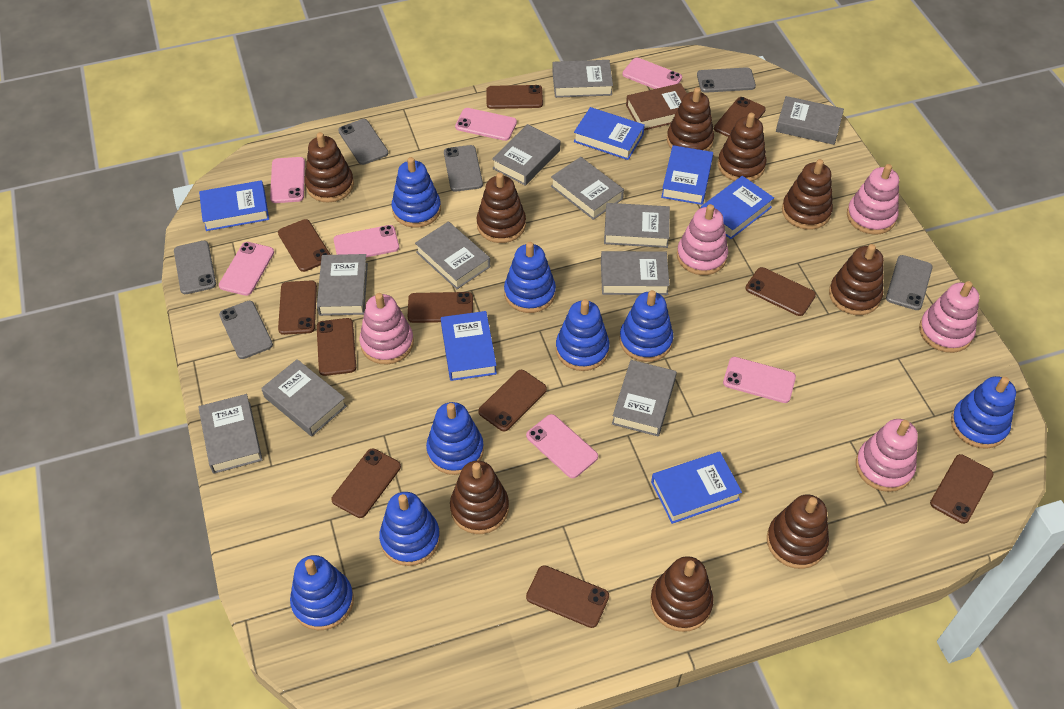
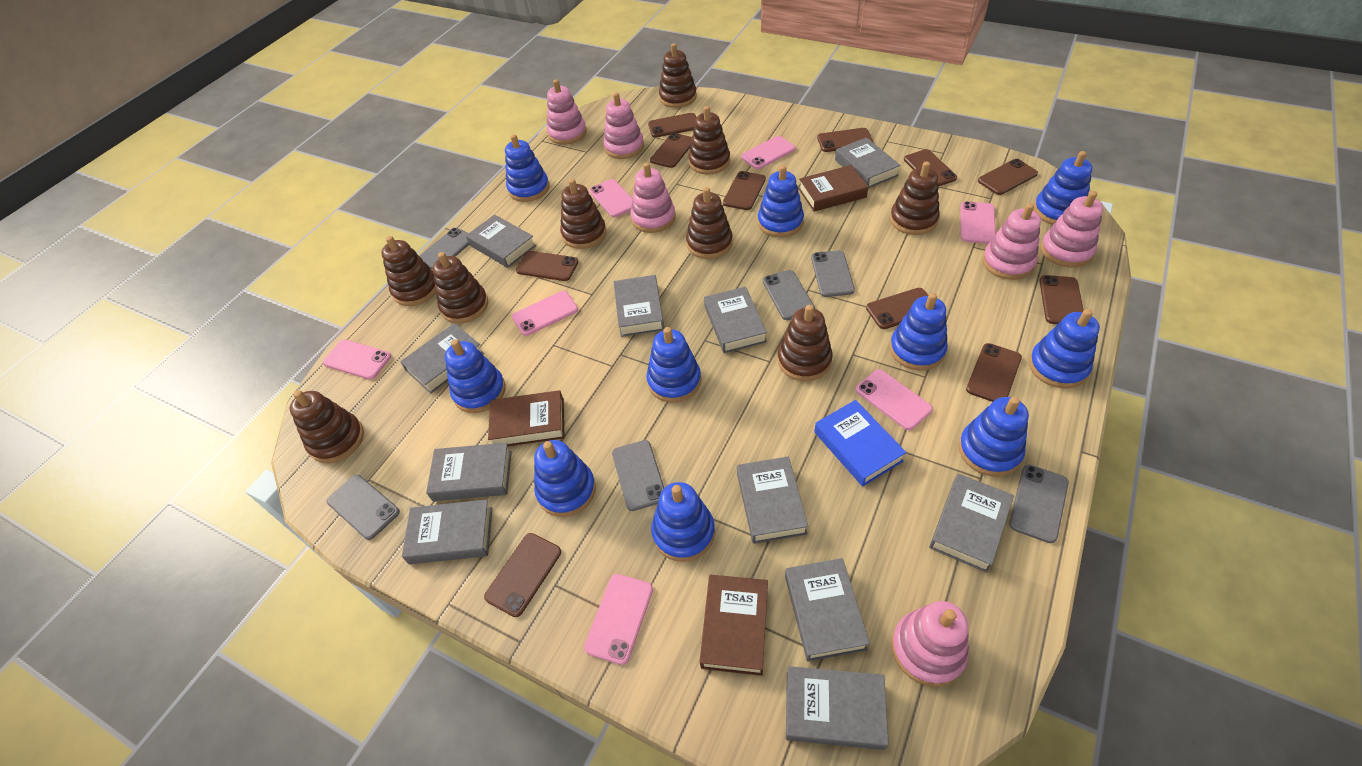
blue book: [199,180,269,231] [441,311,497,381] [574,107,645,160] [651,451,742,524] [661,145,713,205] [701,176,774,239] = 6 -> [814,400,906,486] = 1
blue stacking toy: [290,555,354,630] [379,492,440,566] [392,157,441,228] [426,402,484,475] [504,242,556,313] [556,299,609,371] [619,290,673,362] [951,376,1016,449] = 8 -> [445,339,506,413] [505,134,549,202] [534,440,596,517] [646,327,701,403] [651,482,715,562] [758,165,804,237] [890,293,948,370] [958,397,1029,477] [1029,309,1100,389] [1034,151,1093,224] = 10
brown book: [626,83,687,130] = 1 -> [488,390,565,446] [700,575,768,676] [799,165,868,212] = 3
pink stacking toy: [359,293,414,364] [677,204,728,275] [847,164,899,235] [856,419,918,492] [919,281,979,353] = 5 -> [547,79,587,145] [603,92,644,159] [631,163,676,233] [891,601,969,687] [982,203,1041,280] [1041,191,1103,267] = 6

